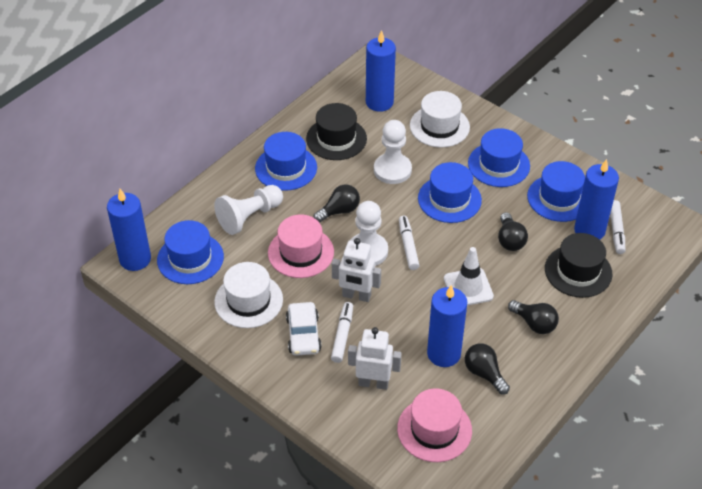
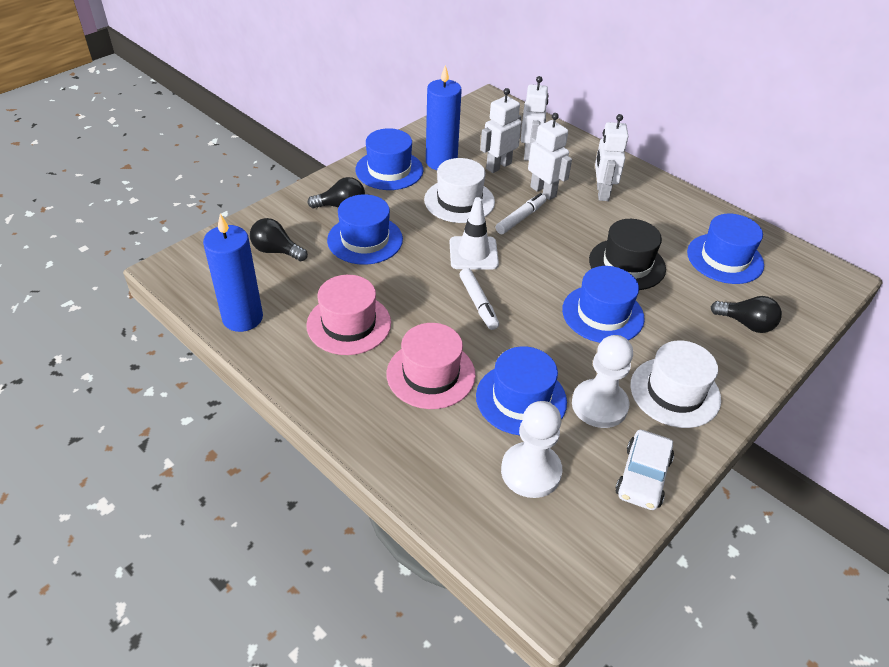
black hat: [306,103,367,160] [545,233,612,298] = 2 -> [589,219,666,290] = 1
black light bulb: [313,185,360,223] [465,343,510,394] [498,212,528,251] [508,300,559,334] = 4 -> [250,218,308,261] [307,177,365,208] [711,296,782,333] = 3
blue candle: [107,189,151,271] [366,30,396,112] [427,285,467,367] [574,159,619,240] = 4 -> [203,214,263,332] [426,65,462,170] = 2
white marker: [331,302,353,363] [399,216,420,270] [610,200,625,254] = 3 -> [460,268,499,330] [496,193,547,234] = 2
white pawn: [214,185,283,235] [351,201,388,266] [374,120,412,184] = 3 -> [501,401,563,498] [572,335,633,428] = 2
white robot: [332,238,381,302] [348,327,402,390] = 2 -> [480,88,522,173] [521,76,549,161] [528,113,572,200] [595,114,628,201] = 4

